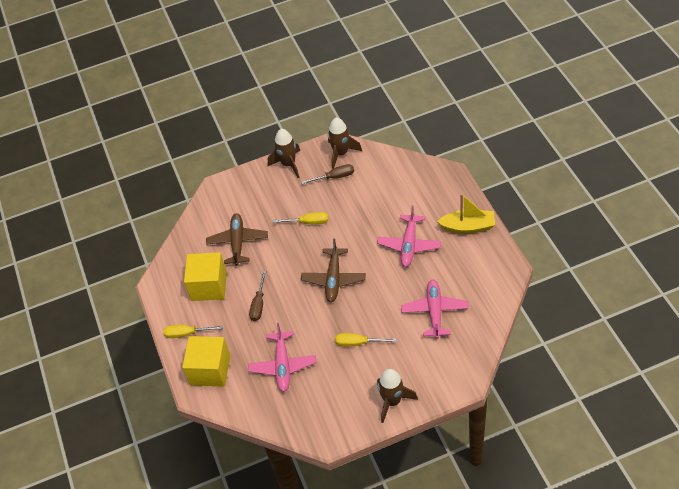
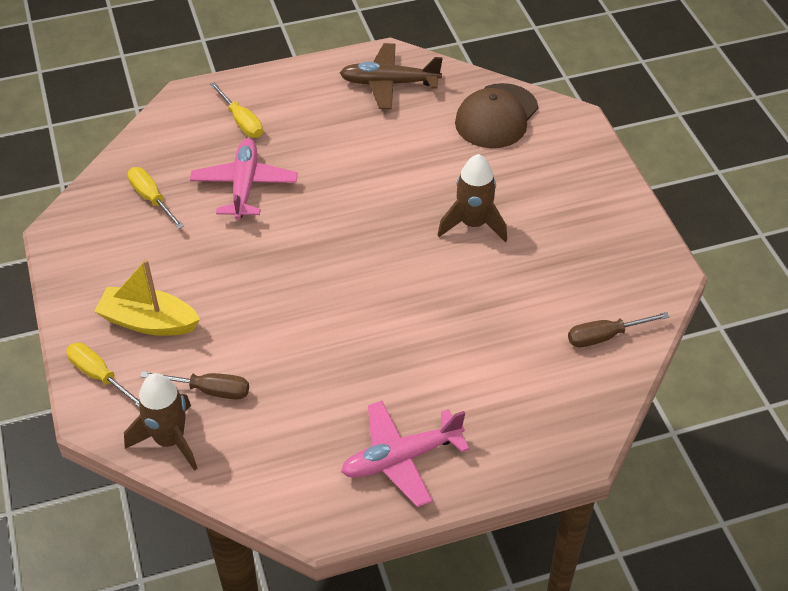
brown cap: none = 0 -> [455,83,538,148] = 1
brown plane: [206,213,268,266] [301,239,366,302] = 2 -> [340,43,443,109] = 1
brown rocket: [268,129,300,178] [328,117,362,169] [377,369,418,423] = 3 -> [124,373,198,471] [438,154,507,242] = 2
pink plane: [248,323,316,392] [377,205,441,267] [401,280,469,339] = 3 -> [190,138,298,220] [341,401,470,507] = 2
yellow cube: [182,336,230,387] [184,252,227,301] = 2 -> none = 0

